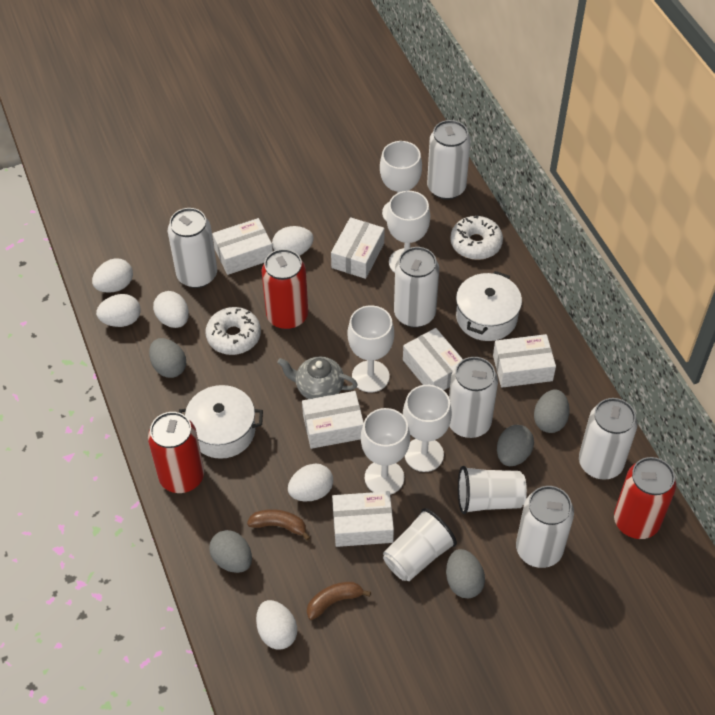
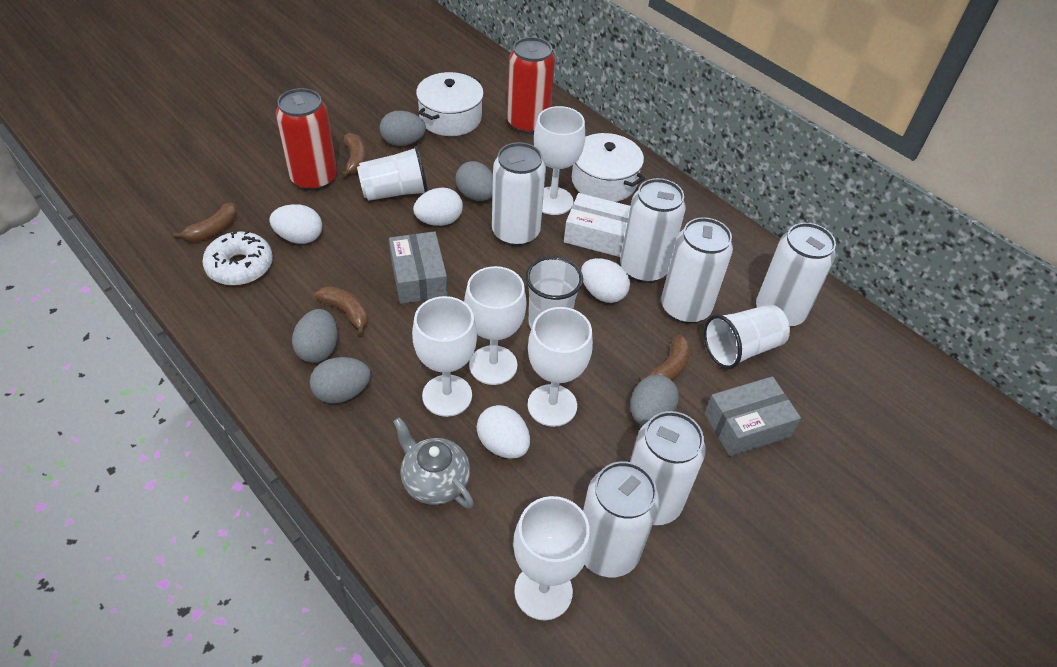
brown banana: [247,509,311,541] [307,582,371,620] = 2 -> [173,203,238,242] [315,286,369,336] [342,133,367,177] [639,335,691,382] = 4
grey box: none = 0 -> [389,231,448,304] [705,376,801,456] = 2
red can: [148,412,204,493] [261,249,308,330] [614,457,676,539] = 3 -> [276,88,337,191] [507,37,555,134] = 2
white box: [212,218,273,275] [302,391,364,449] [331,217,385,279] [332,491,394,547] [403,328,463,390] [493,334,556,388] = 6 -> [564,193,630,257] = 1
white cup: [383,508,457,581] [458,466,527,514] = 2 -> [357,146,428,201] [526,256,583,329] [704,304,790,369] = 3
white donut: [206,307,261,355] [450,215,503,260] = 2 -> [202,230,273,286] = 1
white egg: [92,258,133,293] [96,294,141,327] [153,291,189,328] [256,600,297,650] [272,226,314,256] [288,463,333,501] = 6 -> [269,204,322,244] [413,188,463,226] [477,405,530,459] [581,258,630,303] = 4

